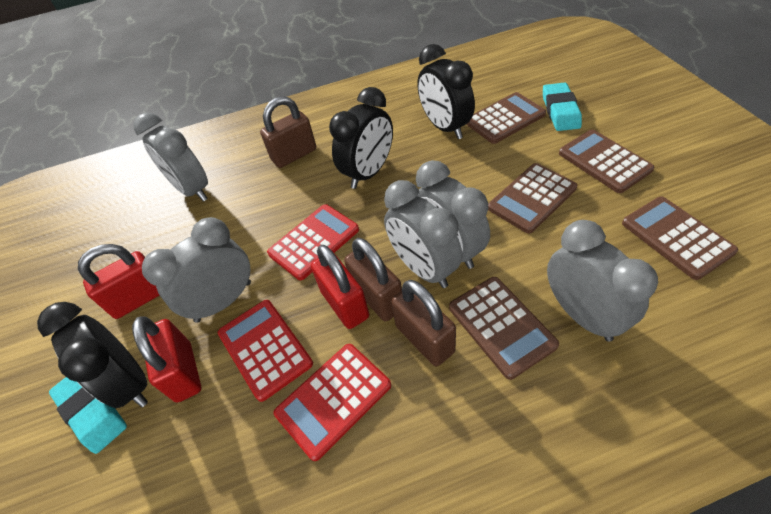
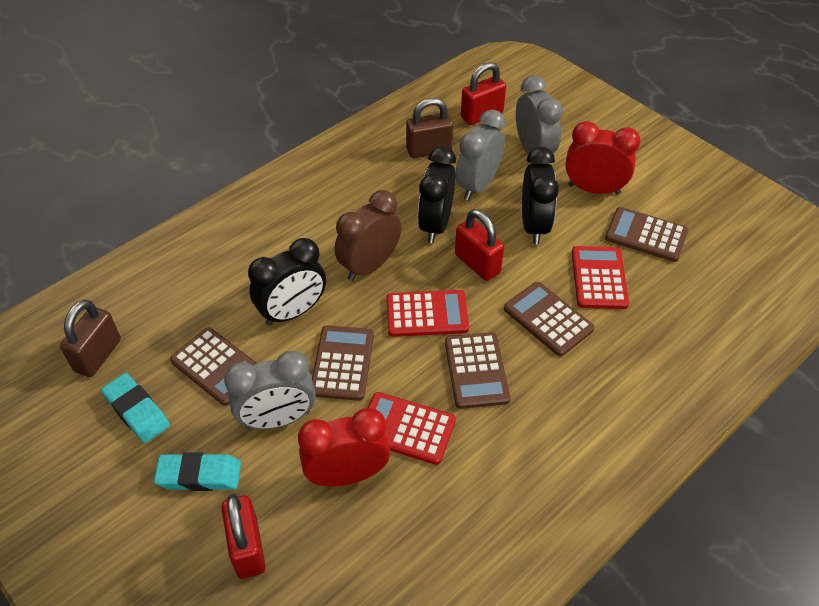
brown clock: none = 0 -> [334,190,402,281] = 1
brown padlock: [260,96,316,168] [344,238,402,321] [391,280,456,366] = 3 -> [60,300,121,377] [406,98,454,158] = 2
grey clock: [134,113,208,202] [142,217,251,323] [384,180,462,288] [416,160,490,269] [547,220,658,342] = 5 -> [224,351,316,429] [455,109,506,200] [516,75,563,154] = 3
red clock: none = 0 -> [298,408,390,487] [565,121,640,194] = 2

